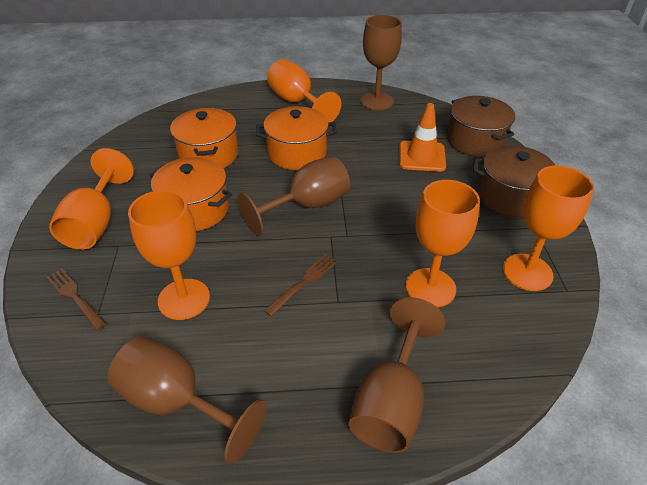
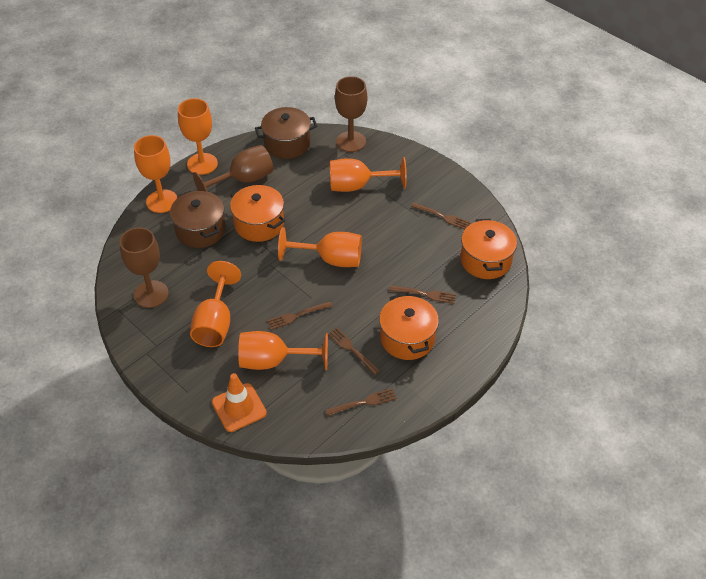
brown fork: [46,269,106,331] [264,254,338,316] = 2 -> [267,301,333,330] [325,388,397,416] [328,327,380,375] [389,285,456,304] [411,203,471,229] = 5
brown goblet: [107,336,266,464] [238,156,350,236] [348,297,446,453] [360,15,402,111] = 4 -> [119,227,169,308] [193,145,273,192] [335,76,367,152] = 3
orange goblet: [49,148,134,250] [128,190,210,320] [267,59,341,122] [406,180,480,307] [503,166,594,291] = 5 -> [134,135,177,213] [178,98,218,175] [190,261,241,347] [238,331,328,370] [278,227,362,267] [330,157,407,192] = 6

